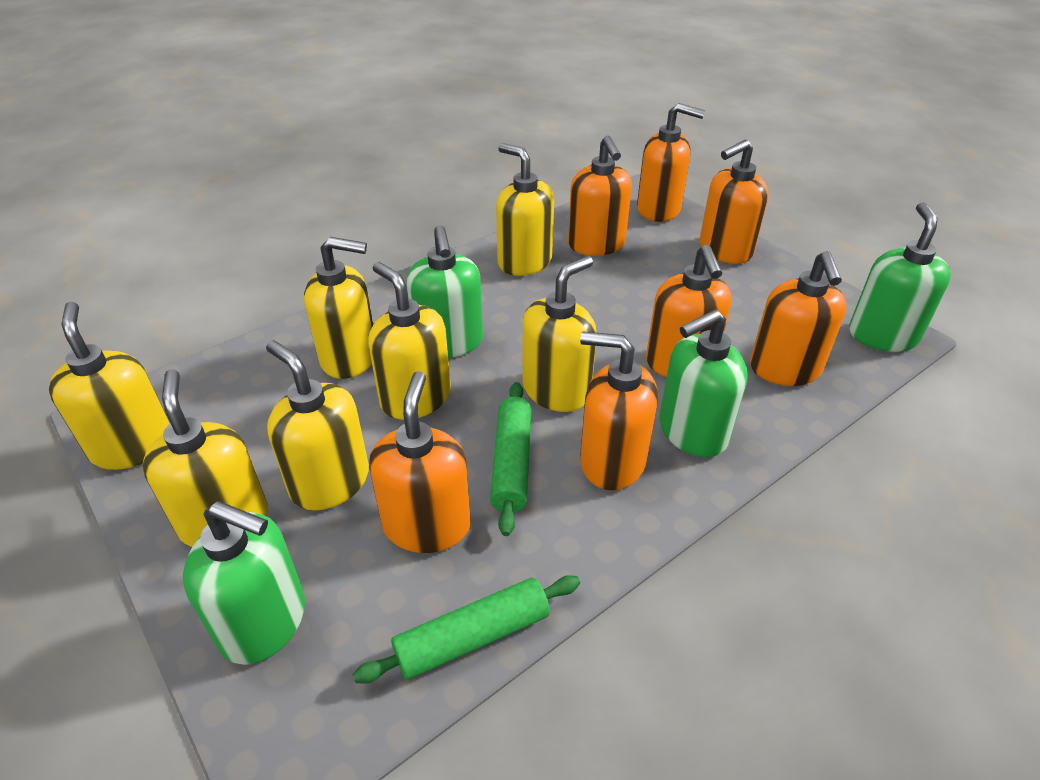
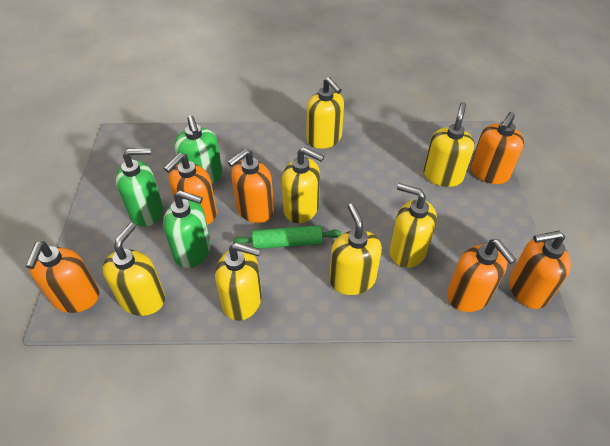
green rolling pin: [352,575,580,684] [490,382,531,536] = 2 -> [233,225,341,249] = 1
green soap dispenser: [183,501,305,665] [407,225,483,358] [659,309,748,457] [849,202,951,352] = 4 -> [116,148,163,227] [163,190,211,268] [174,116,222,184] = 3
orange soap dispenser: [369,371,471,553] [568,135,632,256] [580,332,658,490] [637,103,705,222] [646,245,731,377] [700,140,768,264] [750,251,847,386] = 7 -> [26,241,99,313] [164,153,217,225] [228,149,274,223] [447,239,516,312] [471,112,524,184] [509,231,571,309] = 6

